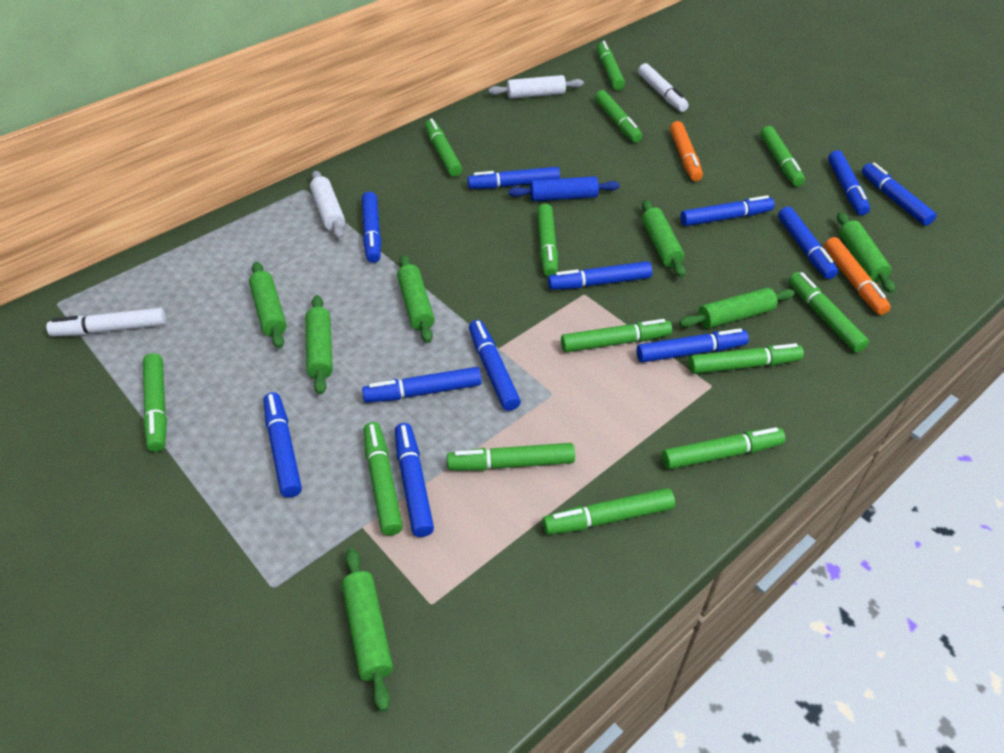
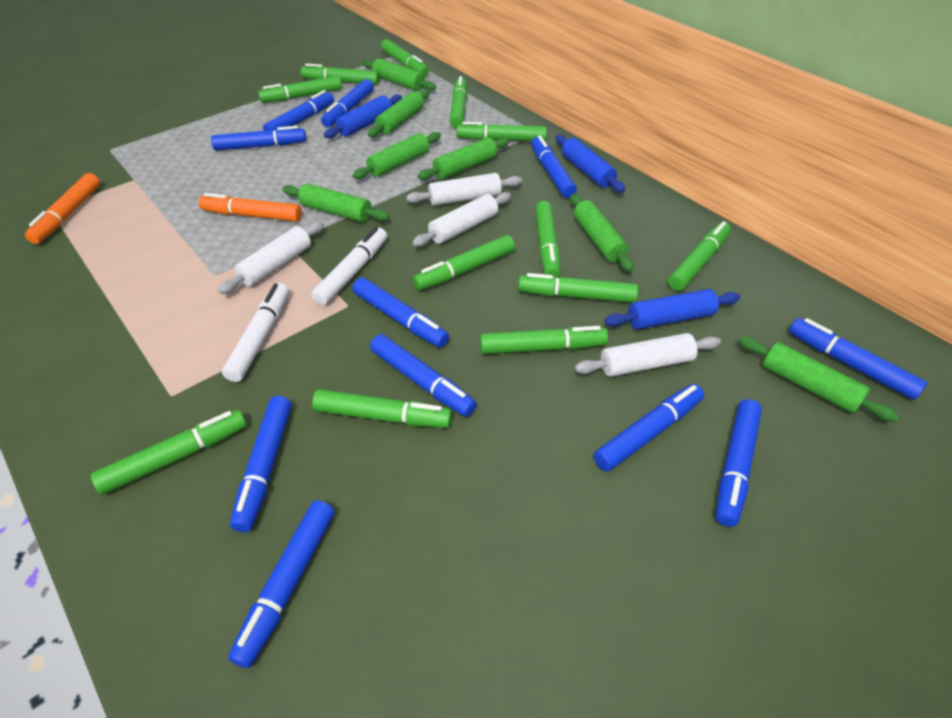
blue marker: [264,392,302,498] [362,192,381,263] [362,367,482,403] [395,423,434,537] [467,167,560,189] [469,320,521,411] [548,261,652,290] [637,328,749,363] [680,195,775,226] [778,207,838,279] [828,150,870,215] [862,162,937,226] = 12 -> [211,126,306,151] [228,500,334,668] [230,396,292,532] [263,90,334,131] [321,79,374,127] [353,277,449,348] [370,334,477,417] [531,135,577,198] [594,384,704,472] [716,399,762,527] [789,318,927,400] = 11
blue rolling pin: [509,176,620,201] = 1 -> [324,95,402,138] [555,135,625,193] [604,289,740,330] = 3
green marker: [143,353,167,452] [364,422,403,536] [425,119,462,177] [447,443,575,471] [537,204,558,277] [543,488,675,535] [561,319,672,352] [595,90,642,143] [597,41,625,90] [662,427,785,469] [688,343,804,374] [760,126,805,186] [789,272,869,353] = 13 -> [91,410,247,495] [258,76,342,103] [301,63,380,85] [312,389,452,428] [381,39,429,77] [413,235,515,290] [450,76,467,128] [457,122,547,141] [480,326,608,354] [518,273,638,303] [535,201,561,278] [668,221,731,291] = 12
white rolling pin: [310,170,345,239] [489,75,584,99] = 2 -> [218,221,324,294] [406,173,522,206] [412,192,511,247] [575,333,721,377] = 4

